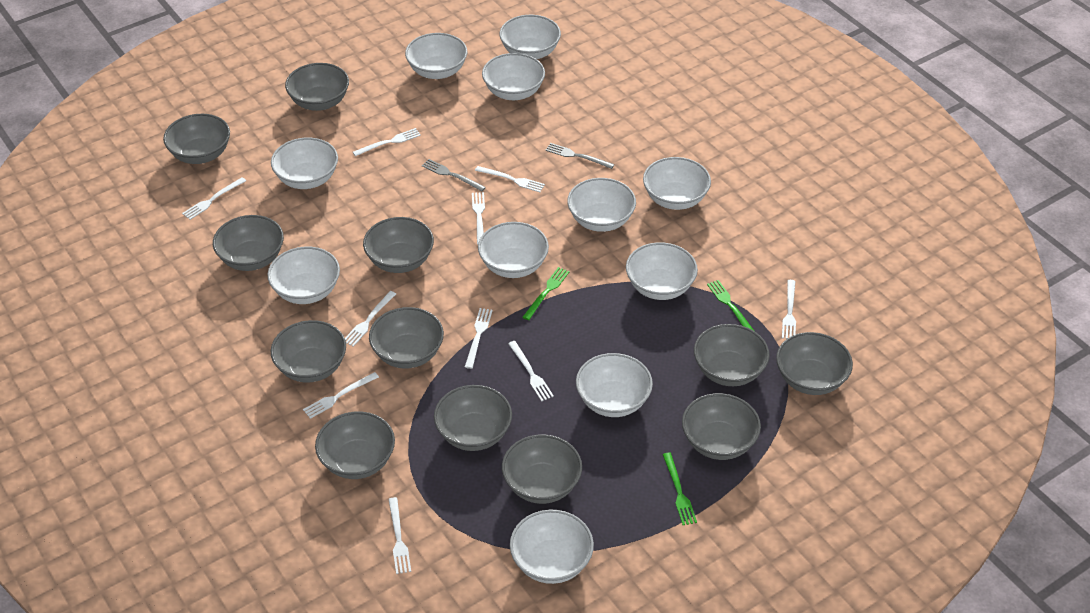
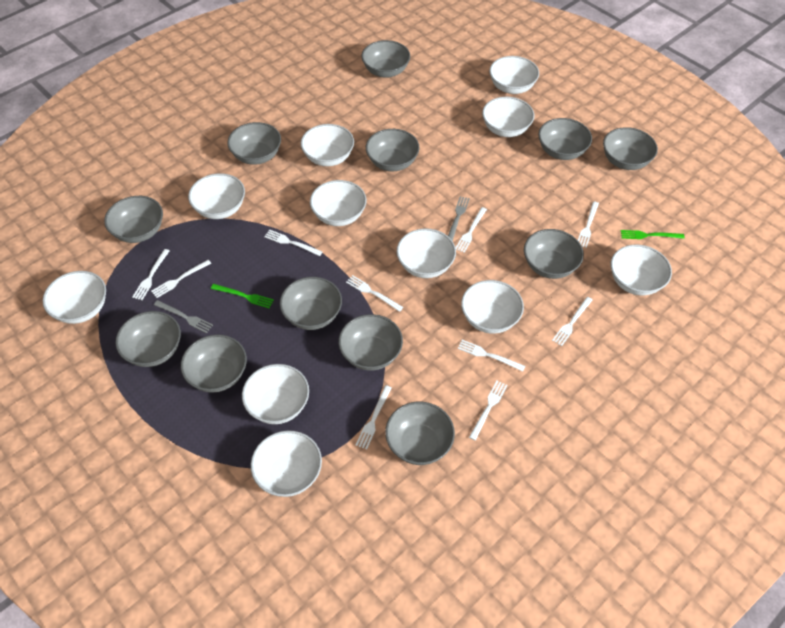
green fork: [523,267,570,320] [662,453,697,525] [707,280,754,331] = 3 -> [211,284,274,309] [621,230,685,239] = 2

